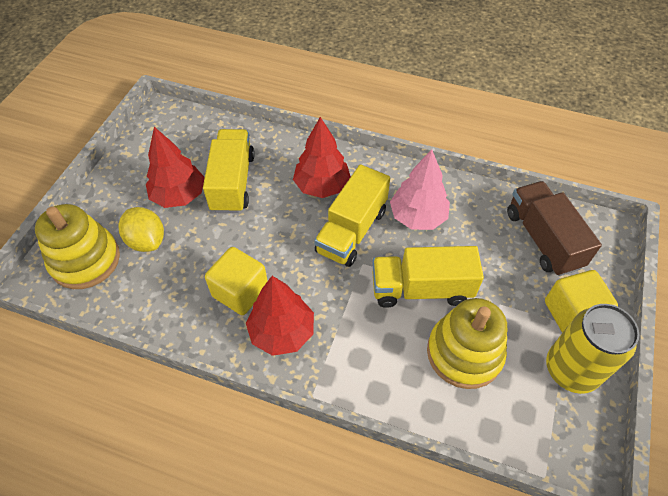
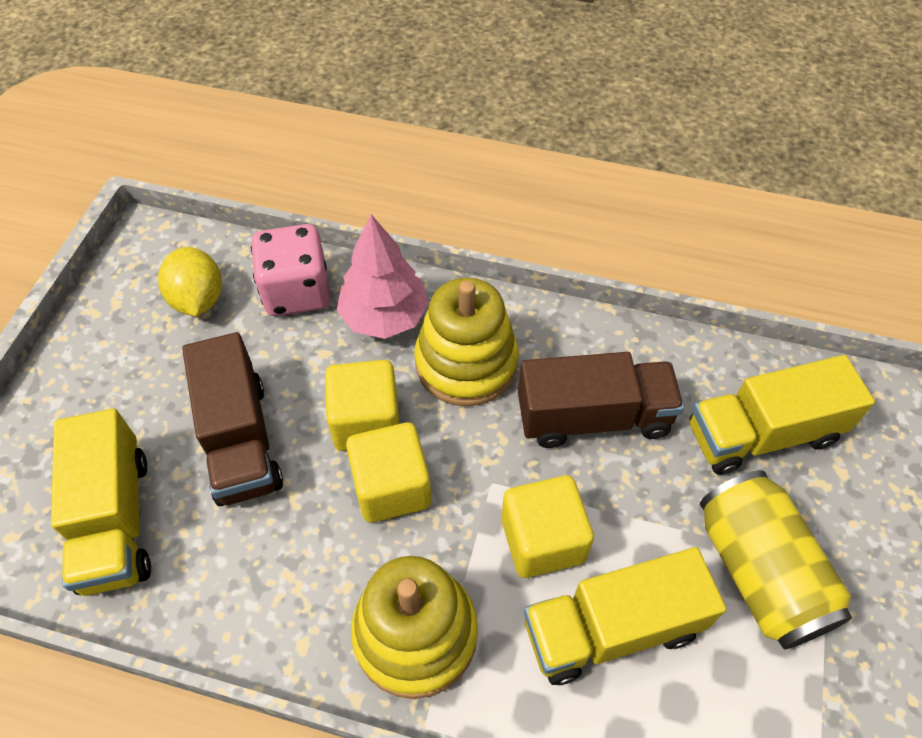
brown truck: [507,181,602,276] = 1 -> [182,332,283,506] [518,352,684,448] = 2
pink dice: none = 0 -> [251,224,330,316] = 1
red tree: [146,127,205,208] [246,276,314,356] [293,117,351,198] = 3 -> none = 0
yellow cube: [205,247,267,315] [545,270,618,333] = 2 -> [325,360,400,451] [346,422,431,522] [501,475,594,578] = 3

